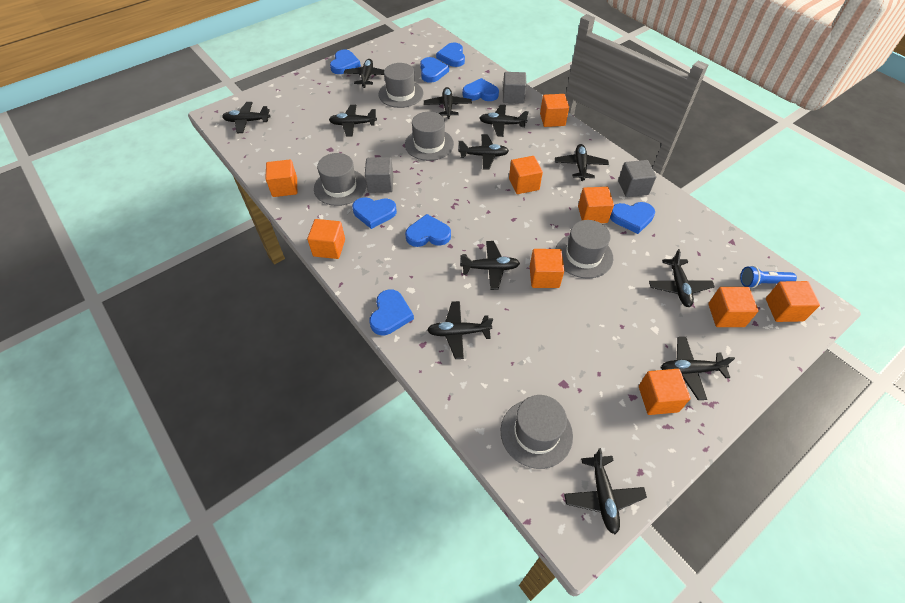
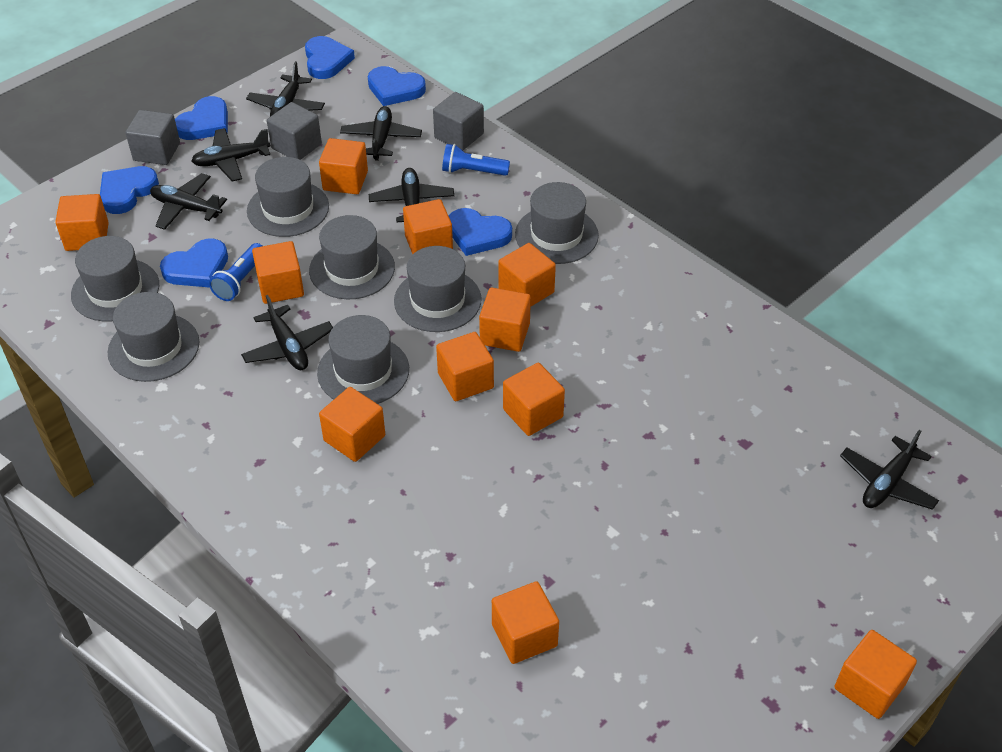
black plane: [222,102,271,133] [329,105,377,137] [344,59,384,88] [424,87,472,119] [427,301,493,359] [458,134,509,170] [460,241,520,290] [480,105,529,137] [555,144,609,181] [564,448,647,534] [649,249,715,307] [661,337,735,400] = 12 -> [150,173,227,230] [192,128,271,181] [241,295,333,370] [246,61,325,117] [340,106,422,161] [369,168,454,222] [840,430,939,510] = 7
blue flashlight: [740,266,797,288] = 1 -> [209,243,262,301] [442,144,510,176] = 2
blue heart: [330,50,361,74] [352,197,397,229] [369,289,414,335] [405,214,451,247] [420,57,449,83] [436,43,465,67] [462,78,499,101] [610,202,655,234] = 8 -> [100,166,159,214] [160,239,228,288] [175,96,228,140] [305,36,355,79] [368,66,426,106] [449,208,512,256] = 6
grey hat: [314,153,366,206] [378,63,423,108] [405,112,454,161] [501,395,573,469] [556,220,613,279] = 5 -> [71,236,159,321] [108,292,199,382] [247,157,329,237] [309,215,395,300] [317,315,409,404] [394,246,482,332] [515,182,599,264] = 7
orange cube: [265,160,297,197] [307,219,345,259] [509,156,543,194] [530,249,564,288] [540,94,569,127] [578,187,614,223] [639,369,691,415] [708,287,758,327] [766,281,820,322] = 9 -> [55,194,109,251] [252,241,304,304] [319,138,368,194] [319,387,385,462] [403,199,453,254] [436,332,494,401] [479,287,531,352] [492,581,559,664] [498,243,556,307] [503,363,565,436] [835,630,917,719] = 11

